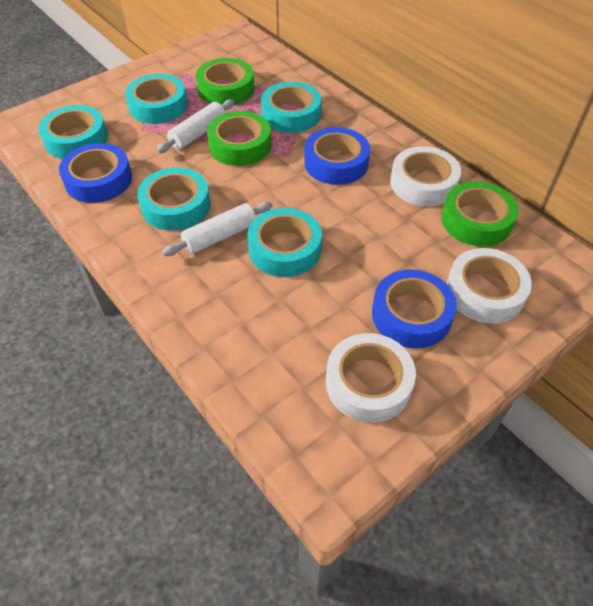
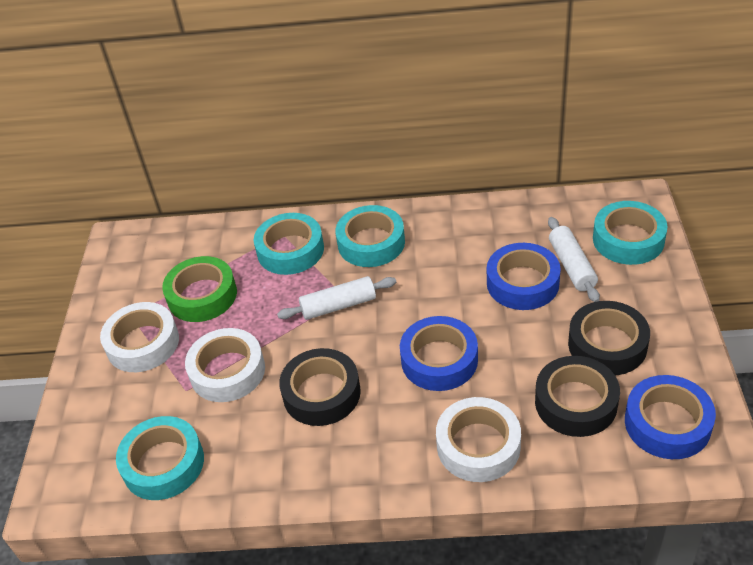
black tape: none = 0 -> [279,348,361,426] [535,356,620,437] [568,301,650,375] = 3
green tape: [196,58,255,105] [207,111,271,166] [441,181,519,247] = 3 -> [162,256,237,322] = 1
turquoise tape: [38,105,108,159] [125,74,188,124] [137,167,210,231] [247,208,322,277] [261,82,322,133] = 5 -> [116,416,204,500] [254,213,324,275] [336,205,405,267] [593,201,668,265] = 4

